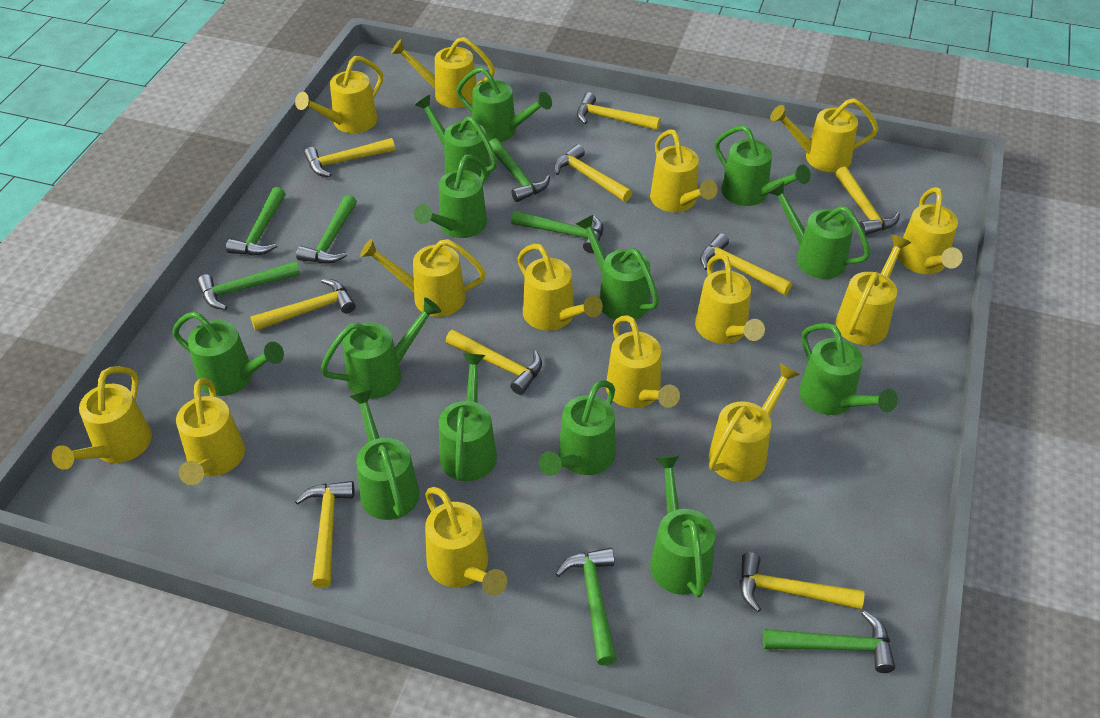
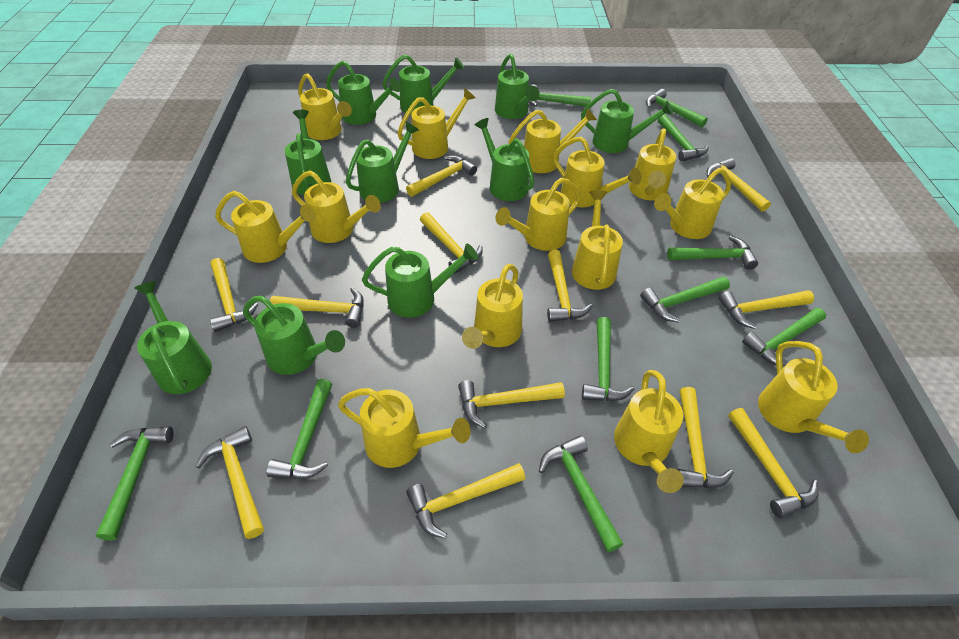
green hammer: [197,261,300,310] [226,187,285,256] [296,195,357,264] [489,138,550,202] [511,210,604,253] [555,548,617,666] [763,611,895,673] = 7 -> [96,426,174,540] [266,379,332,479] [529,84,591,107] [539,435,623,552] [582,317,634,401] [640,277,730,323] [646,89,708,127] [658,114,709,162] [667,236,758,270] [742,308,826,366] = 10
green watering can: [172,311,284,396] [320,298,441,399] [350,390,420,520] [414,154,487,238] [415,95,497,180] [439,354,497,481] [456,67,552,142] [539,380,616,476] [576,215,659,320] [650,455,715,598] [714,125,810,206] [768,181,870,279] [799,323,898,415] = 13 -> [134,281,212,394] [243,296,345,375] [285,110,331,195] [326,61,401,125] [346,121,419,203] [362,243,478,318] [382,55,465,115] [475,118,534,201] [495,54,539,119] [581,89,673,153] = 10
yellow hammer: [250,279,356,331] [295,481,354,588] [304,138,395,177] [446,329,542,395] [554,144,632,202] [577,92,661,130] [700,233,792,295] [740,553,864,612] [835,167,900,235] = 9 -> [195,426,264,539] [210,258,258,332] [270,288,364,328] [406,155,477,197] [406,463,525,539] [420,212,482,274] [458,380,565,428] [547,250,592,322] [677,387,734,488] [707,158,771,212] [719,290,814,329] [728,408,818,518] = 12

